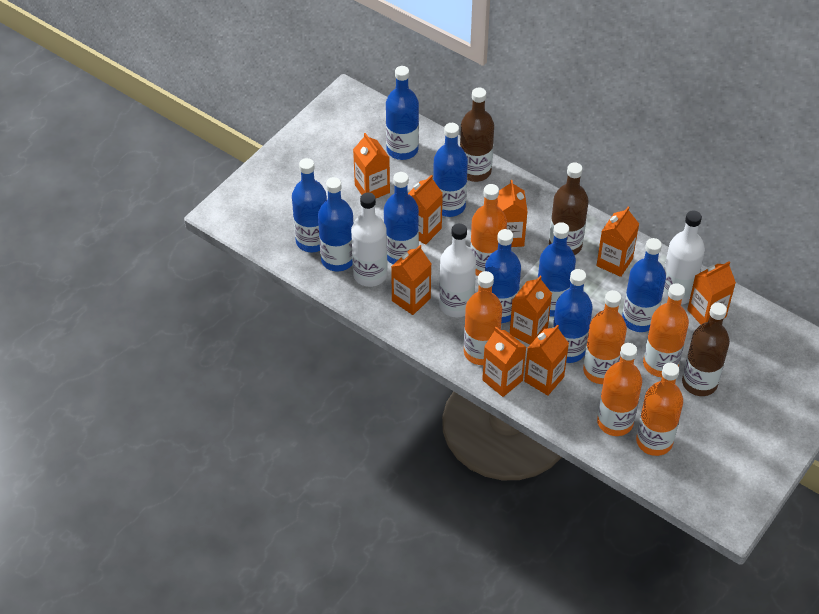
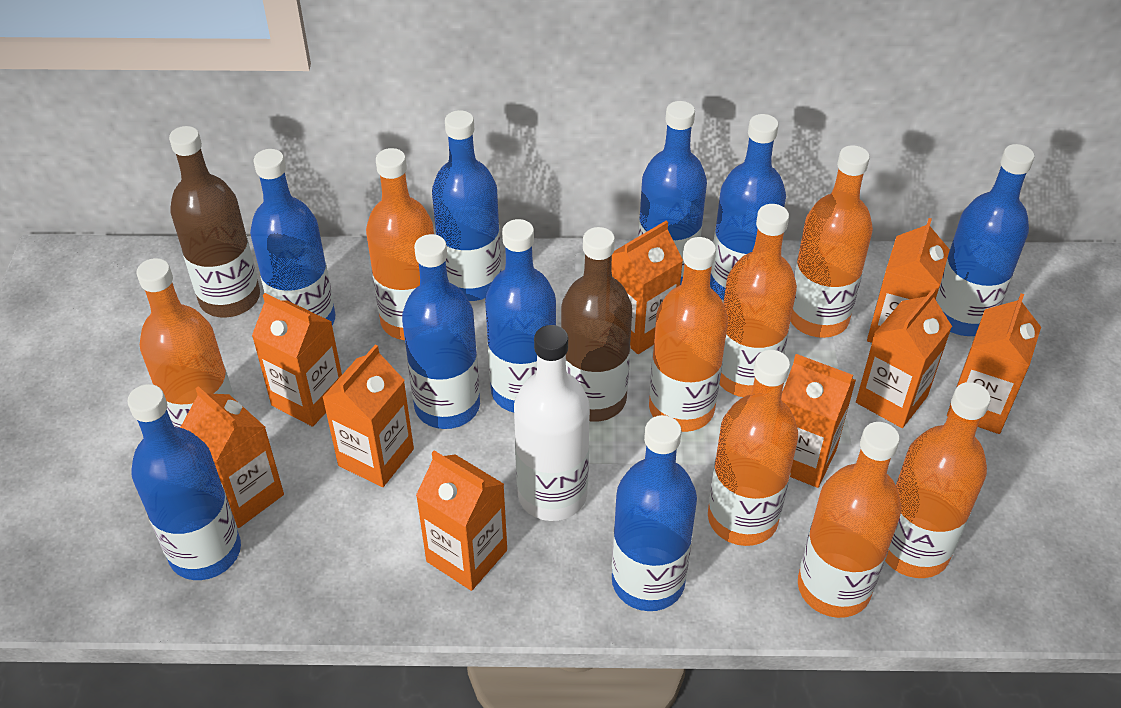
brown bottle: [460,88,494,182] [549,162,589,255] [682,303,730,396] = 3 -> [169,126,260,318] [561,227,632,422] = 2
orange bottle: [464,271,502,365] [470,184,507,276] [583,290,627,384] [597,343,642,436] [636,363,683,456] [643,283,689,377] = 6 -> [137,258,235,428] [366,148,434,340] [649,237,728,432] [708,350,798,546] [720,204,797,397] [790,145,873,338] [798,422,901,618] [885,382,991,578] = 8
white bottle: [351,192,388,287] [439,223,476,318] [662,210,705,305] = 3 -> [514,325,590,521] = 1

